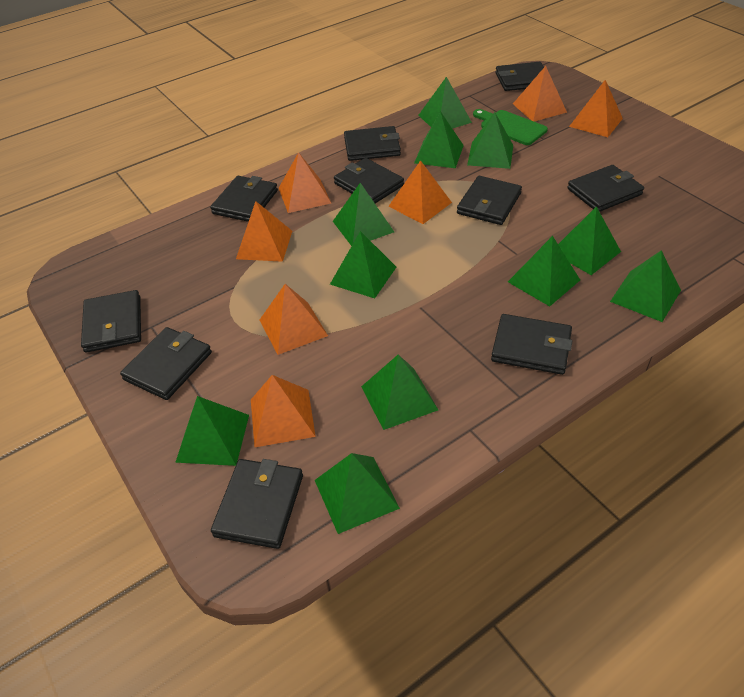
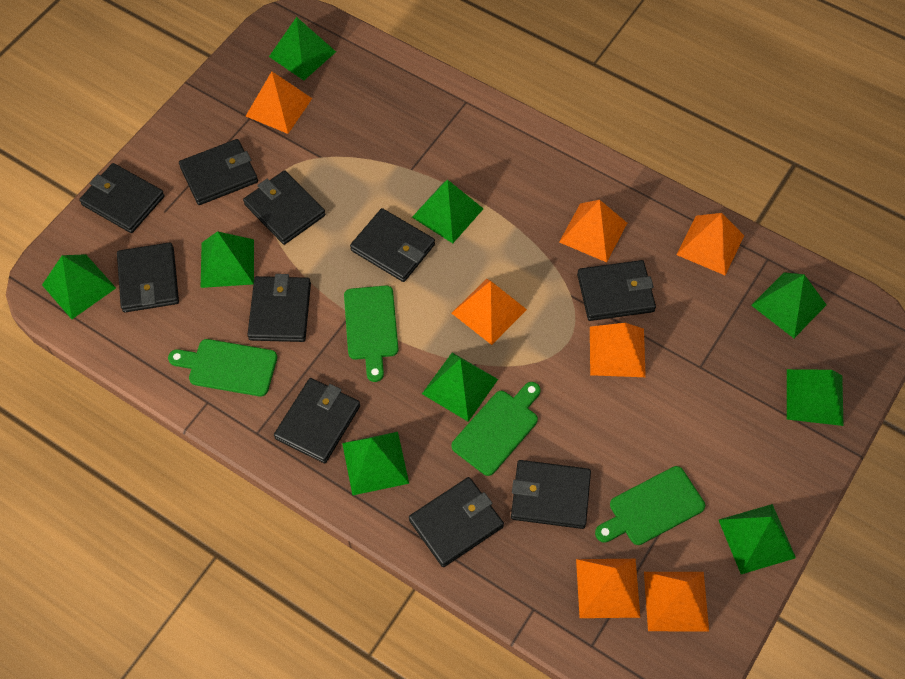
green cutting board: [473,109,548,145] = 1 -> [168,339,277,396] [344,285,398,382] [451,382,541,476] [595,466,705,545] = 4
green pyramid: [175,396,249,466] [315,453,400,534] [330,231,396,298] [333,183,394,246] [361,355,438,430] [414,111,464,168] [419,77,472,129] [467,112,513,169] [508,236,580,306] [558,206,621,275] [610,250,681,322] = 11 -> [42,254,116,319] [201,231,254,288] [269,17,336,81] [342,432,409,496] [412,180,484,243] [422,353,498,422] [719,504,796,574] [751,272,826,338] [787,369,844,426] = 9

